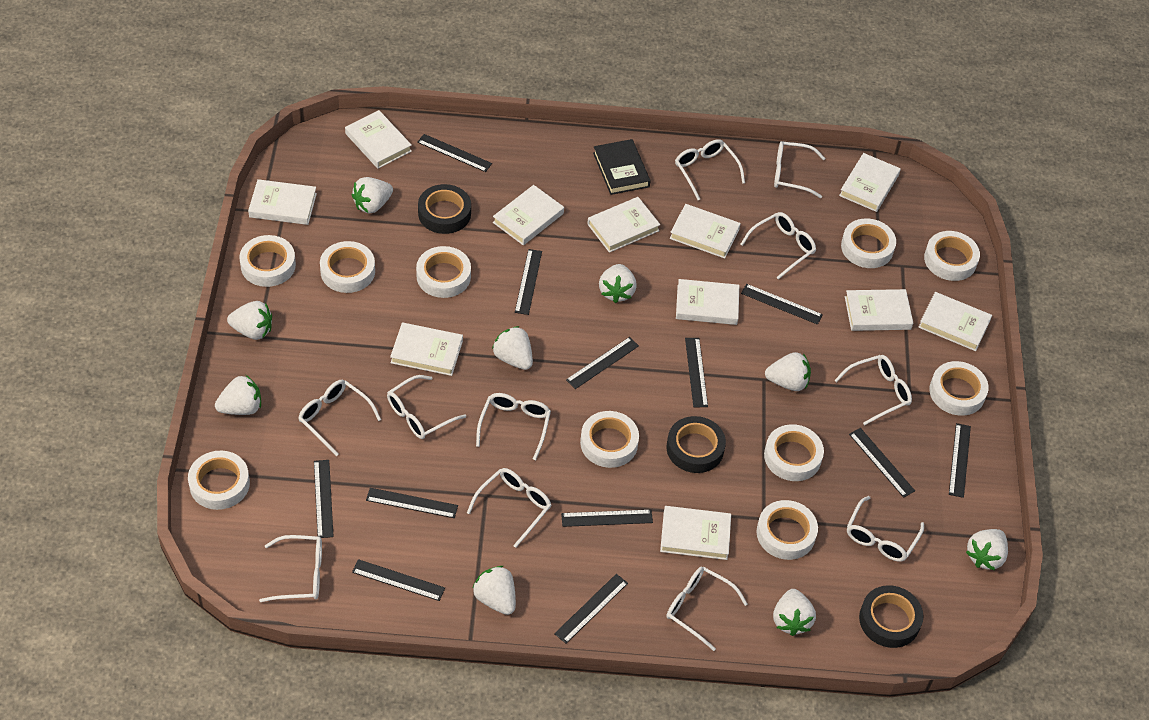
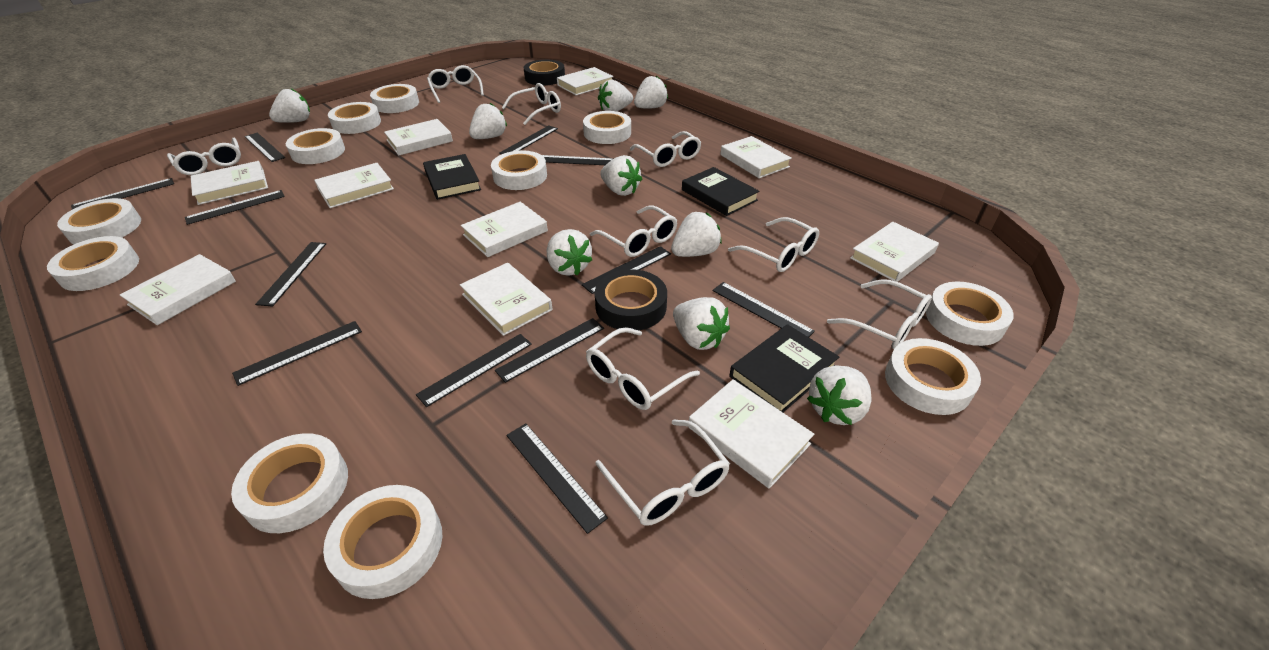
black book: [593,139,651,195] = 1 -> [423,154,481,200] [682,167,759,216] [729,324,839,412] = 3
black tape: [418,184,471,234] [666,416,726,473] [859,585,924,648] = 3 -> [524,60,565,85] [595,269,667,330] = 2
white book: [248,179,317,225] [345,110,412,169] [390,322,463,376] [493,185,564,245] [587,197,660,253] [660,506,731,560] [669,204,741,259] [676,279,739,325] [839,153,901,212] [845,289,913,331] [918,292,992,351] = 11 -> [120,254,236,325] [191,161,268,205] [314,163,394,208] [384,119,453,156] [460,263,552,336] [461,202,548,257] [557,67,614,95] [689,379,814,489] [720,136,792,178] [850,222,939,282] = 10
white glasses: [259,535,322,602] [298,380,381,456] [387,375,466,439] [467,468,552,548] [476,393,551,460] [667,567,748,651] [675,139,745,200] [740,212,816,280] [774,141,825,198] [835,355,912,425] [847,496,924,561] = 11 -> [167,138,241,175] [427,65,484,103] [502,83,561,125] [586,327,700,410] [590,206,677,257] [595,419,730,526] [630,131,702,167] [728,217,819,272] [827,279,932,349] = 9
white tape: [188,451,250,510] [240,235,296,287] [320,241,375,293] [416,246,471,298] [580,411,639,468] [756,500,818,560] [764,424,824,481] [841,219,896,268] [924,231,980,281] [929,361,989,416] = 10 -> [47,236,139,291] [57,198,141,244] [231,433,348,533] [286,128,345,164] [323,485,443,599] [328,102,381,134] [370,84,419,113] [491,150,547,190] [583,111,631,144] [885,338,981,415] [926,282,1014,346] = 11

